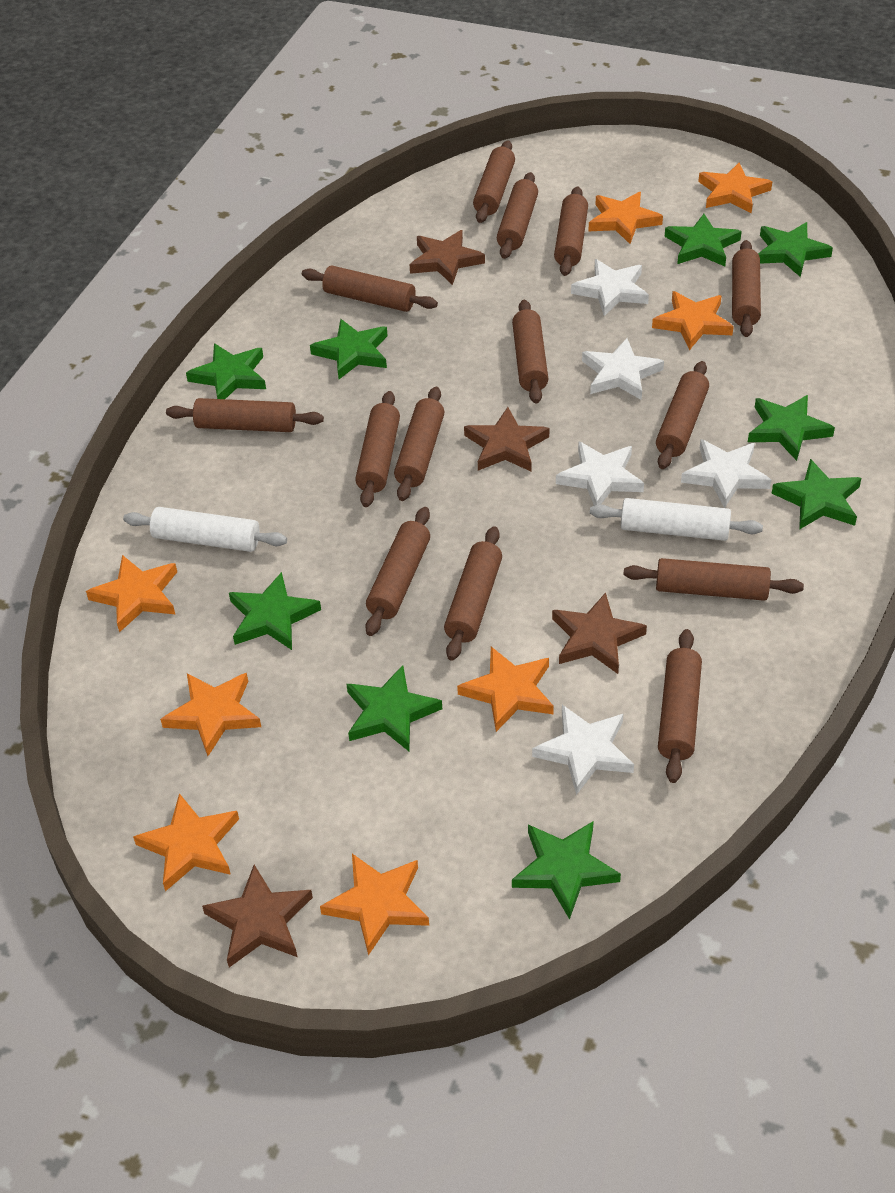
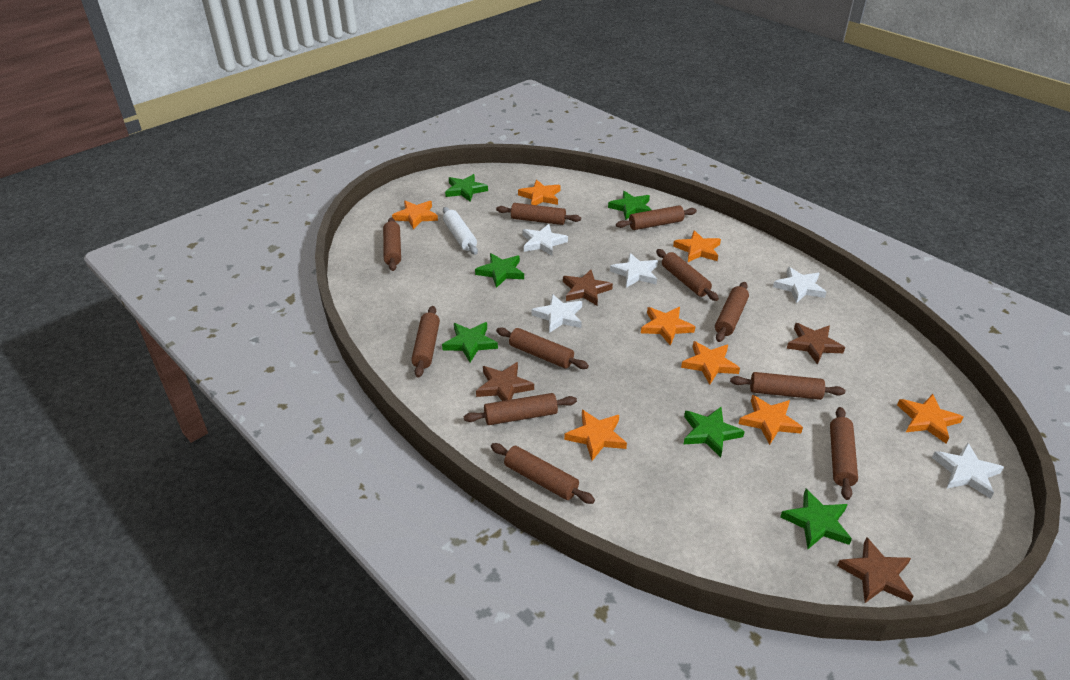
brown rolling pin: [166,398,324,432] [302,266,438,312] [355,391,400,507] [365,507,430,636] [394,386,444,501] [444,526,502,661] [473,140,515,223] [497,172,538,259] [512,300,548,404] [554,187,588,276] [623,558,804,601] [656,361,709,469] [658,629,702,783] [732,240,761,337] = 14 -> [383,217,401,271] [411,306,440,378] [464,393,577,425] [491,443,595,504] [496,203,581,225] [496,328,589,369] [616,205,697,230] [656,249,719,301] [715,282,749,342] [730,372,845,400] [830,407,858,500] = 11
green star: [186,343,266,399] [229,572,321,650] [310,319,388,379] [346,665,442,751] [512,821,621,920] [665,214,742,266] [748,395,835,461] [758,222,833,277] [772,459,862,530] = 9 -> [442,322,498,362] [445,174,488,202] [475,253,524,288] [608,191,652,220] [684,407,745,458] [780,489,852,549] = 6
white rolling pin: [123,507,287,552] [590,498,763,541] = 2 -> [443,207,478,255] = 1

